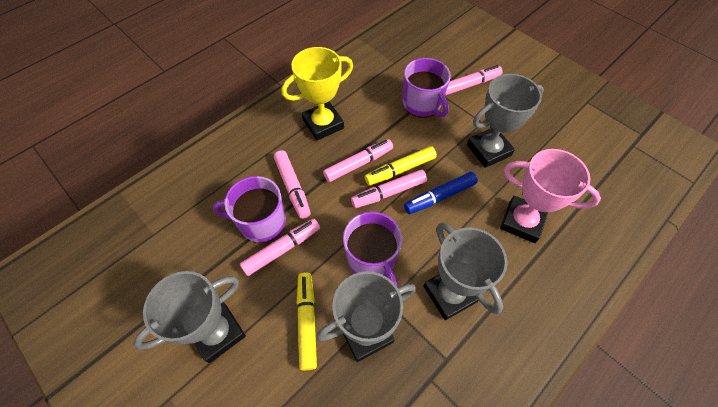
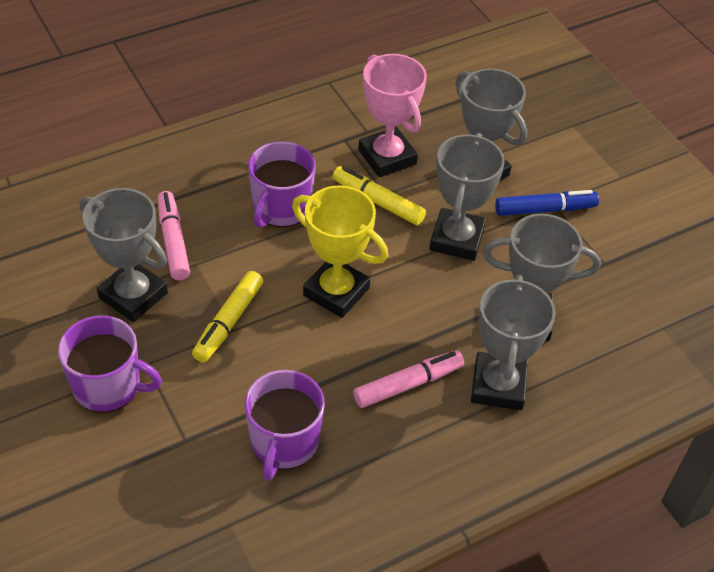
grey trophy: [133,271,246,363] [316,271,416,362] [424,222,507,320] [467,74,544,168] = 4 -> [80,188,168,322] [430,133,505,261] [455,69,527,181] [471,275,556,411] [483,214,601,341] = 5
pink marker: [240,219,320,276] [274,150,311,219] [323,139,393,182] [351,170,427,208] [445,65,503,96] = 5 -> [158,191,190,280] [353,350,464,408] = 2

